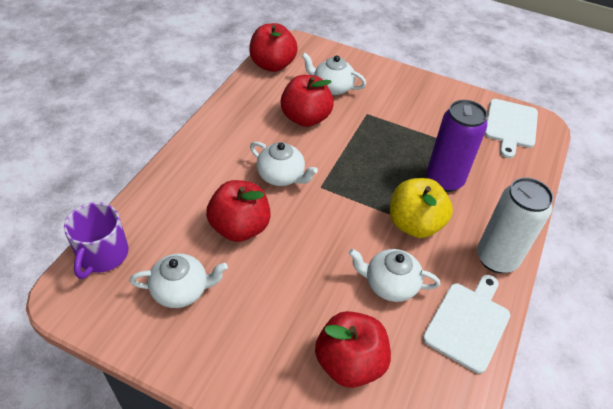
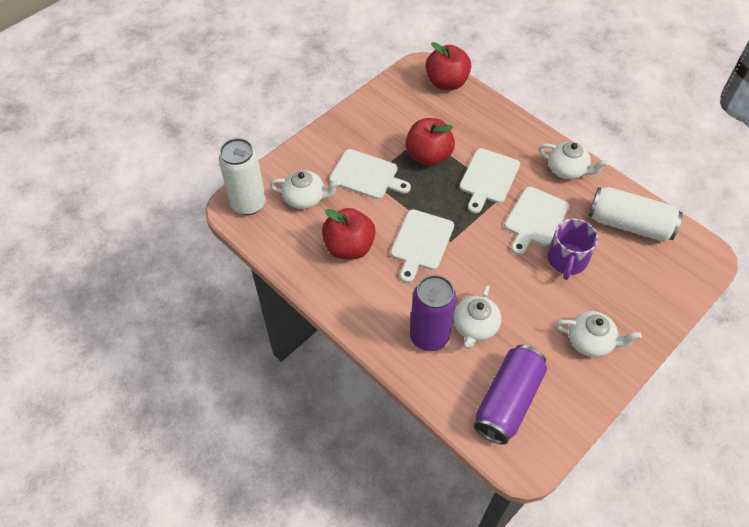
purple can: [427,100,487,192] = 1 -> [410,275,456,351] [474,345,547,445] = 2
red apple: [206,180,271,242] [249,23,298,72] [280,75,334,127] [315,311,391,388] = 4 -> [322,208,376,259] [405,118,455,166] [426,42,471,90] = 3
white can: [477,177,554,273] = 1 -> [219,138,266,215] [589,187,683,242] = 2
white cutting board: [423,275,510,374] [485,99,538,158] = 2 -> [329,149,411,199] [391,209,454,283] [459,148,520,213] [504,186,570,255] = 4
yellow apple: [390,178,453,238] = 1 -> none = 0

